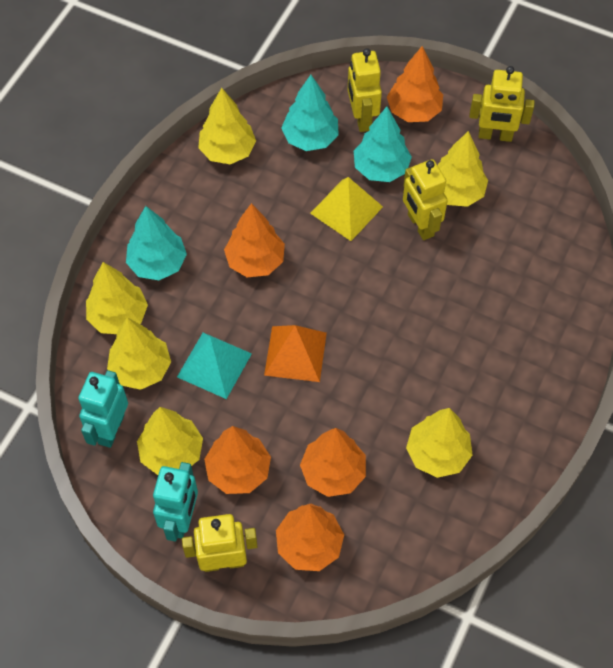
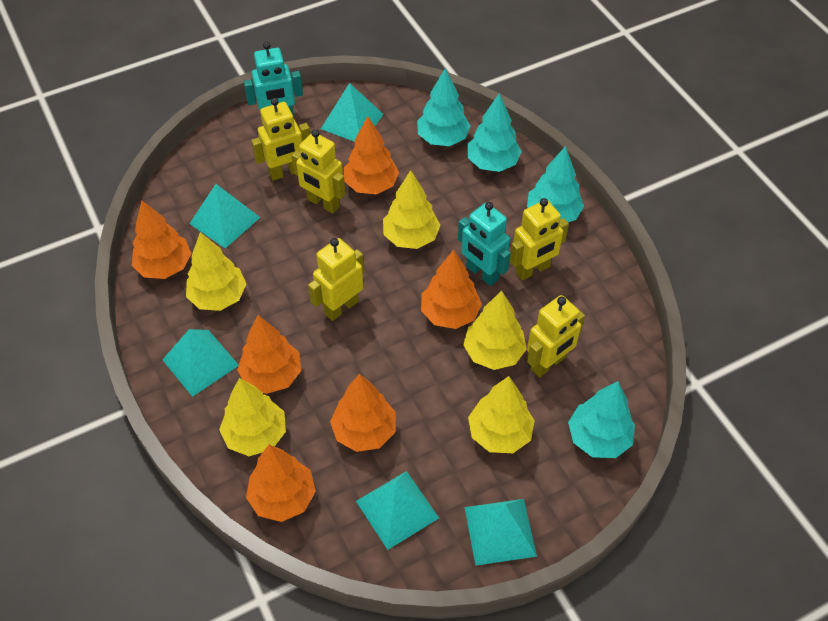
orange pyramid: [264,325,327,382] = 1 -> none = 0
orange tree: [204,426,271,494] [224,203,285,277] [276,504,344,571] [300,428,366,497] [387,46,443,122] = 5 -> [132,201,191,279] [237,315,301,394] [246,445,316,522] [330,374,396,452] [344,116,399,194] [421,250,482,329] = 6
turquoise pyramid: [177,333,252,399] = 1 -> [162,329,239,397] [190,184,261,249] [321,83,383,142] [356,471,439,550] [464,499,537,566] = 5
turquoise tree: [126,206,187,280] [281,75,339,151] [354,107,412,182] = 3 -> [417,68,470,146] [467,93,522,172] [527,146,584,222] [568,381,635,458] = 4
yellow pyramid: [310,177,383,241] = 1 -> none = 0
yellow robot: [182,514,258,572] [348,48,382,132] [403,159,448,240] [469,66,535,142] = 4 -> [251,98,310,181] [291,129,346,214] [308,238,364,321] [510,198,569,280] [527,295,585,377] = 5
yellow tree: [86,262,148,334] [107,318,171,390] [137,407,203,475] [198,88,256,164] [406,408,472,478] [438,131,488,207] = 6 -> [186,232,246,311] [219,378,286,456] [383,170,440,249] [463,291,527,370] [468,376,535,453] = 5

